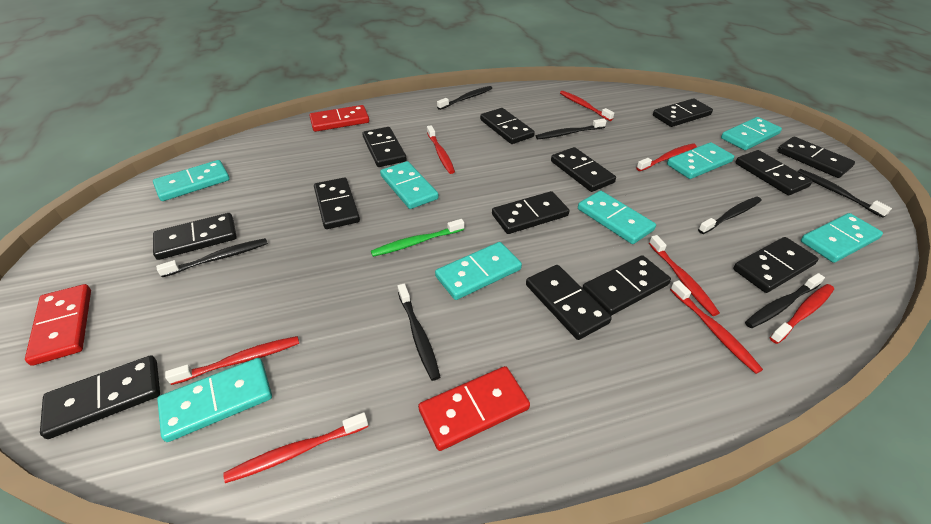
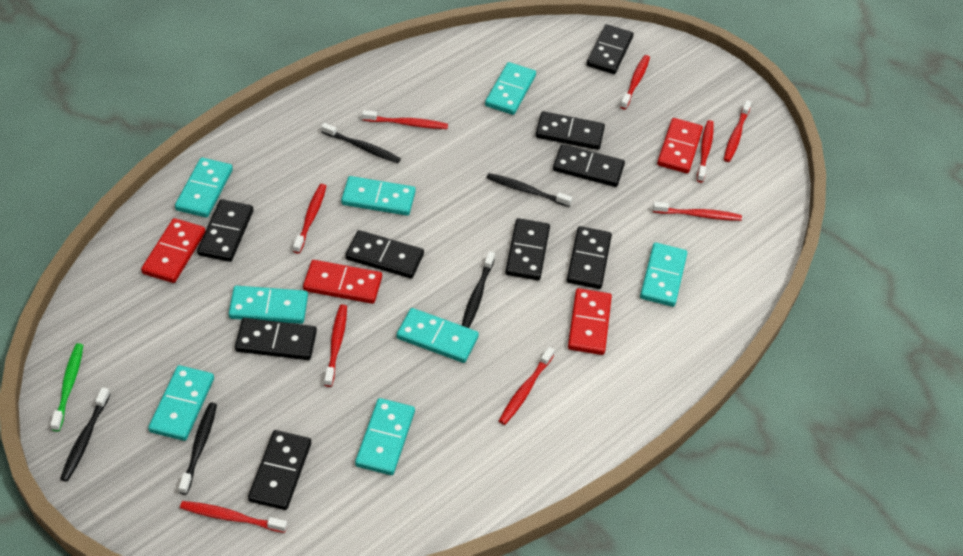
black domino: [40,355,160,439] [153,213,237,260] [314,178,360,229] [362,127,407,167] [480,108,535,144] [492,191,569,234] [526,265,612,340] [551,147,616,192] [583,255,671,316] [653,98,713,127] [733,237,819,293] [736,150,812,195] [777,137,855,178] = 13 -> [197,199,253,262] [235,318,317,360] [248,430,311,510] [345,230,424,279] [505,218,550,281] [536,111,605,150] [553,144,625,187] [567,226,612,289] [587,24,633,74] = 9
black toothbrush: [156,238,268,277] [397,284,440,381] [437,86,492,110] [536,118,607,139] [698,196,762,234] [745,273,825,328] [797,169,892,218] = 7 -> [60,387,110,482] [179,403,217,495] [321,123,401,163] [462,251,495,328] [487,173,572,207] = 5
red domino: [25,284,91,366] [309,105,369,132] [418,366,530,451] = 3 -> [141,218,206,283] [303,260,382,304] [568,288,612,355] [657,118,703,173] = 4
red toothbrush: [165,336,299,385] [223,412,368,483] [427,125,455,174] [560,91,614,121] [636,143,697,171] [649,235,720,316] [670,280,763,374] [770,284,834,344] = 8 -> [180,501,287,533] [293,184,326,254] [324,304,347,387] [362,110,448,129] [499,347,555,425] [620,55,650,109] [653,202,742,221] [697,120,714,183] [724,100,752,162] = 9

